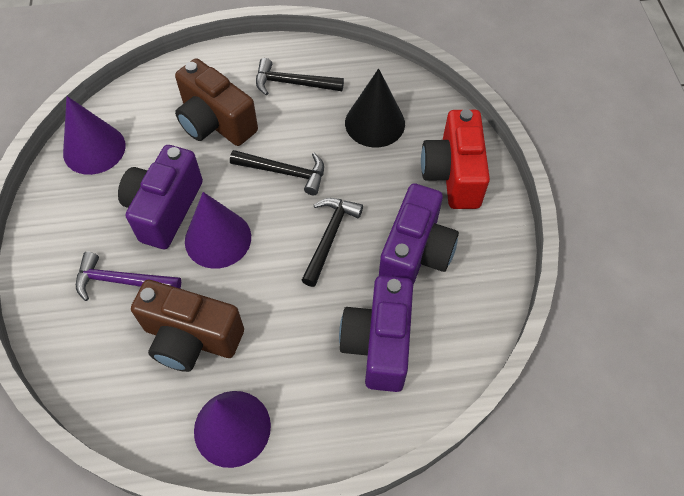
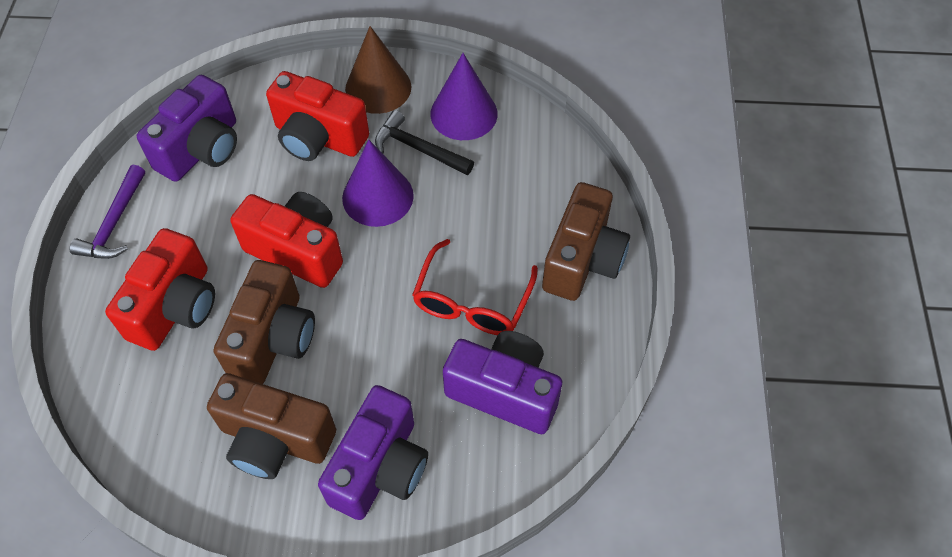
black cone: [345,68,405,147] = 1 -> none = 0
black hammer: [230,150,324,195] [256,58,344,95] [301,198,363,287] = 3 -> [375,110,474,175] = 1
brown camera: [131,280,244,372] [175,58,258,146] = 2 -> [207,373,336,479] [214,260,315,384] [542,182,630,301] = 3
brown cone: none = 0 -> [345,26,411,114] = 1
purple cone: [63,96,126,175] [185,192,251,269] [194,391,271,468] = 3 -> [342,140,414,227] [430,53,498,140] = 2
red camera: [421,109,490,209] = 1 -> [105,228,215,351] [230,192,343,288] [266,71,369,161] = 3
red glasses: none = 0 -> [412,239,538,335] = 1

